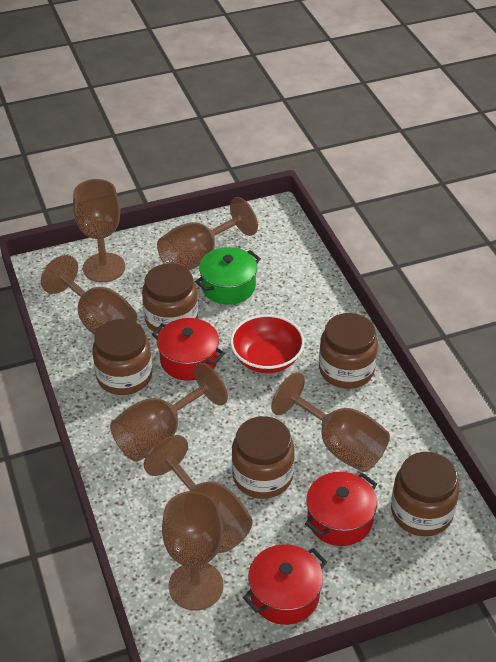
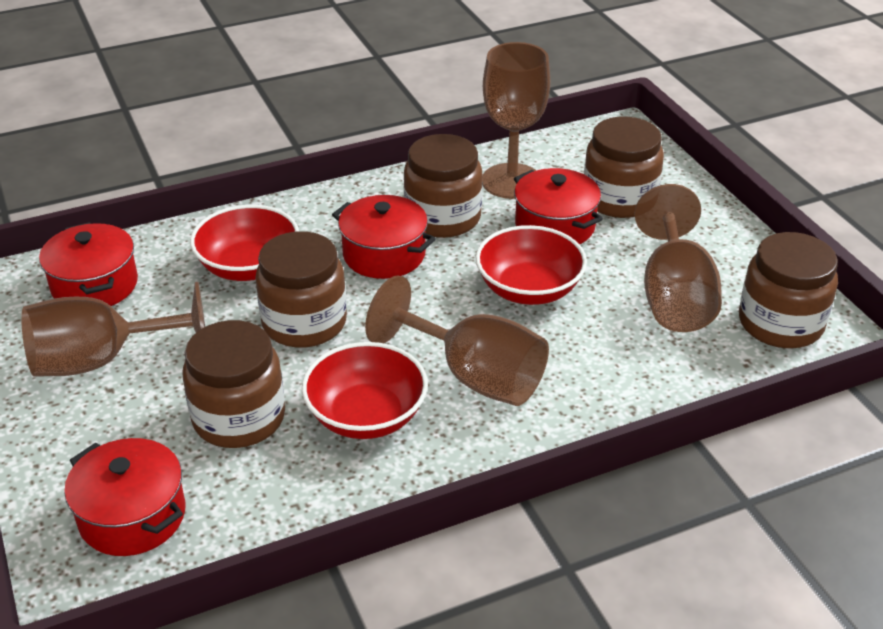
brown goblet: [41,255,137,335] [73,179,125,282] [110,363,228,462] [144,435,253,553] [157,197,258,270] [162,491,223,610] [271,372,390,472] = 7 -> [21,282,205,377] [365,275,549,406] [482,42,550,199] [635,184,722,332] = 4
green pot: [195,247,261,305] = 1 -> none = 0
red bowl: [230,314,305,373] = 1 -> [190,205,299,281] [302,342,428,439] [476,225,587,305] = 3
red pot: [152,318,225,381] [243,544,327,625] [305,472,377,546] = 3 -> [39,222,138,306] [64,438,185,556] [332,195,436,279] [514,168,603,244] = 4

